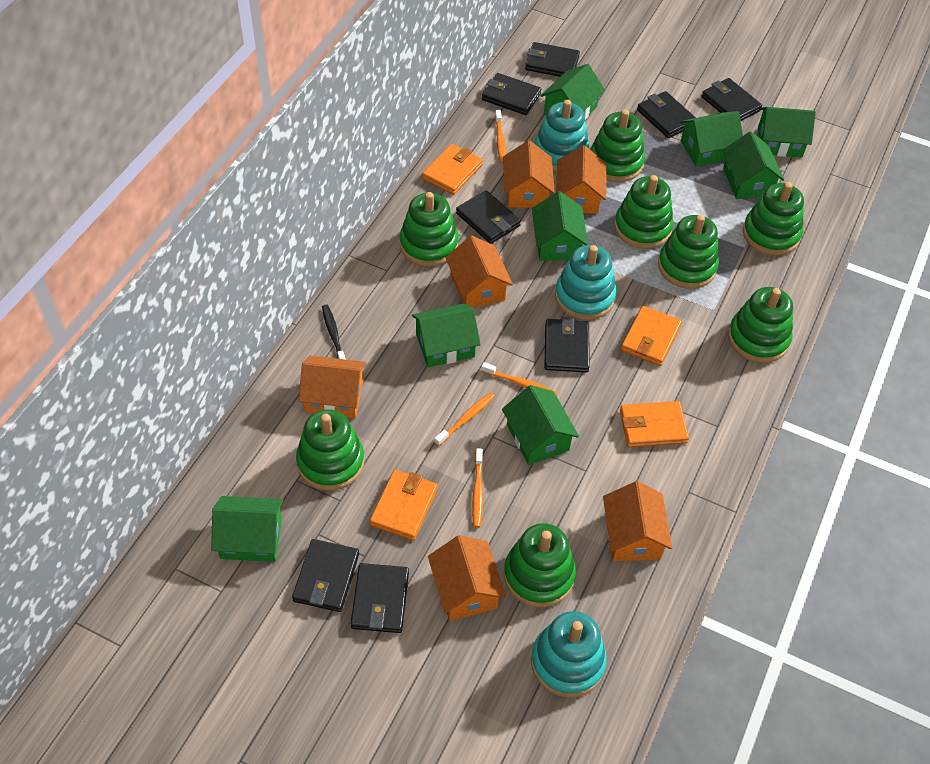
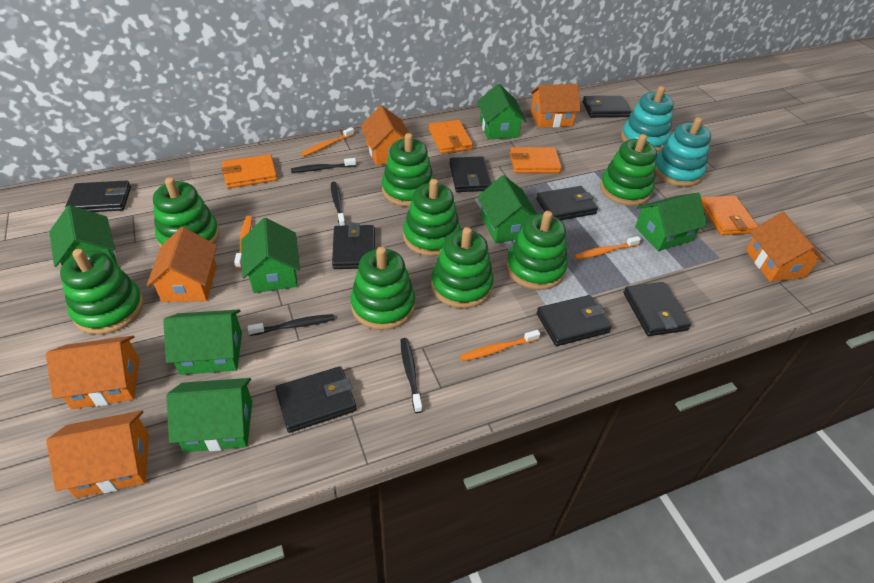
black toothbrush: [322,305,346,360] = 1 -> [248,314,334,336] [291,158,356,173] [331,182,345,226] [400,338,422,413] = 4
green house: [211,496,284,562] [412,303,481,367] [502,385,579,465] [532,191,588,261] [540,64,605,119] [680,111,743,167] [722,132,784,199] [758,107,816,158] = 8 -> [49,205,117,267] [163,309,242,375] [166,378,252,452] [241,218,300,293] [477,84,526,139] [477,175,537,243] [635,193,707,251] = 7
turquoise stacking toy: [531,611,607,698] [534,100,589,172] [555,245,616,320] = 3 -> [621,86,674,152] [655,117,711,187] = 2

